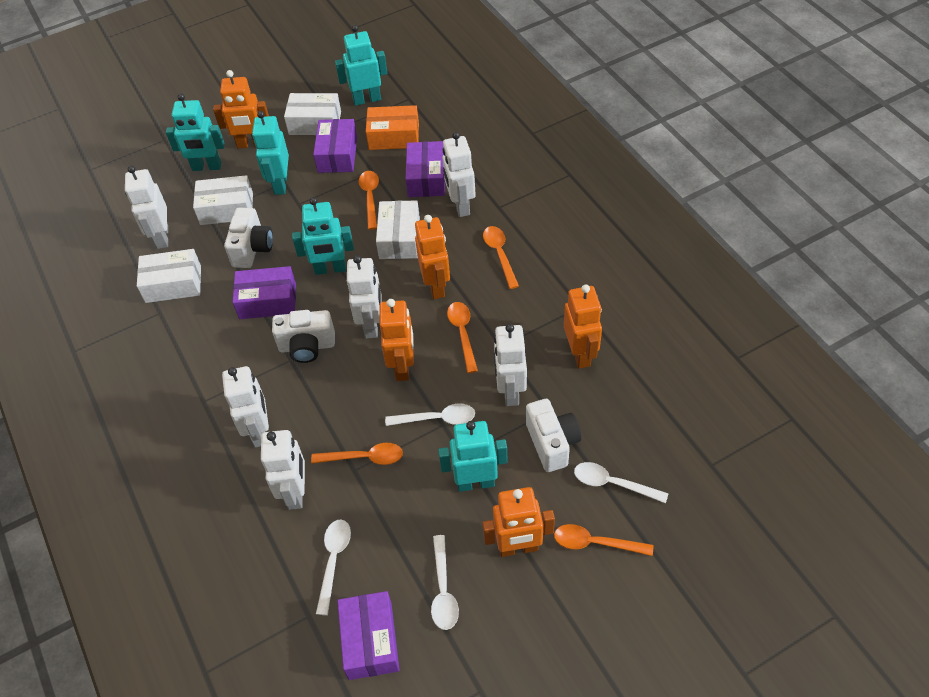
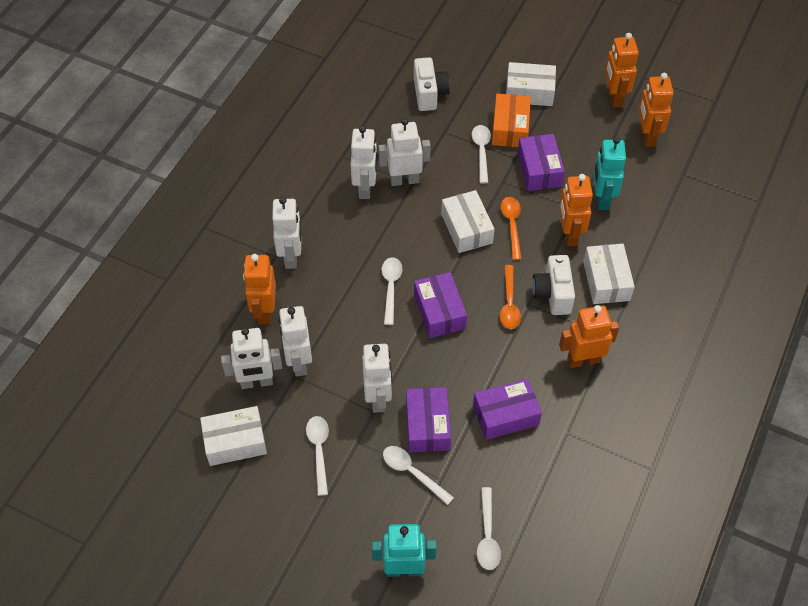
orange spoon: [311,443,403,465] [359,171,379,230] [447,302,478,373] [483,226,519,289] [554,524,653,556] = 5 -> [500,265,521,329] [501,197,522,260] = 2
turquoise robot: [166,93,225,171] [252,111,289,195] [292,197,354,275] [335,25,387,106] [438,421,508,492] = 5 -> [372,524,436,577] [594,137,626,210] = 2
white camera: [224,208,273,268] [272,310,335,363] [526,399,581,472] = 3 -> [414,57,450,111] [532,255,575,315] = 2
white spoon: [316,520,351,616] [385,404,475,426] [431,535,459,630] [574,462,668,503] = 4 -> [306,416,329,496] [382,257,402,325] [383,446,454,505] [472,125,491,183] [477,487,501,570] = 5

